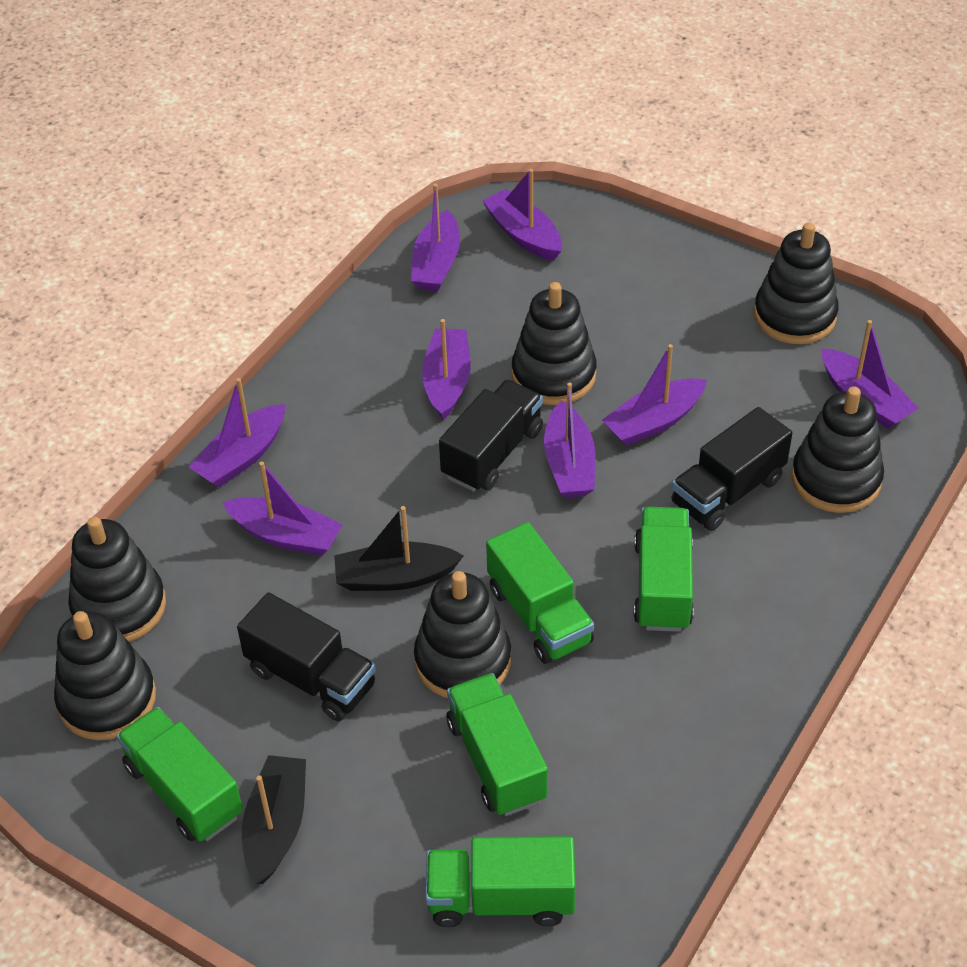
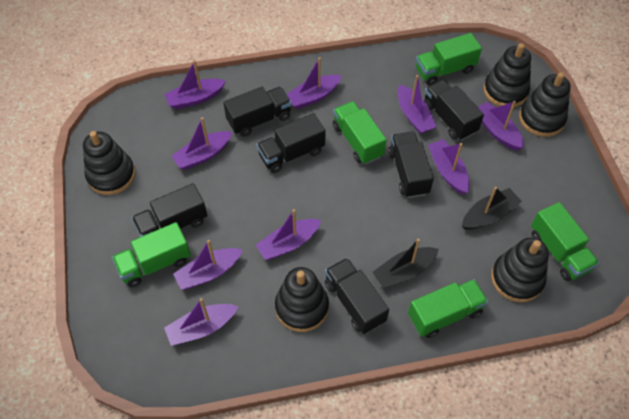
black stacking toy: [54,611,156,740] [68,517,166,642] [414,571,511,698] [512,282,596,405] [754,222,839,344] [791,386,884,513] = 6 -> [83,131,135,195] [275,267,329,332] [483,43,531,107] [491,238,549,302] [519,72,571,137] = 5
black truck: [237,592,376,721] [439,380,543,492] [671,407,792,531] = 3 -> [132,183,208,237] [223,87,291,137] [257,113,326,173] [325,258,389,334] [388,132,434,198] [424,80,484,140] = 6
purple boat: [189,378,285,487] [222,461,343,556] [411,184,460,291] [422,319,471,420] [482,169,562,261] [544,382,595,498] [602,344,707,446] [821,320,919,428] = 8 -> [164,60,226,109] [164,298,239,346] [171,117,232,170] [173,240,243,290] [256,209,321,260] [287,57,342,109] [398,75,437,134] [428,139,470,194] [478,101,524,151] = 9

